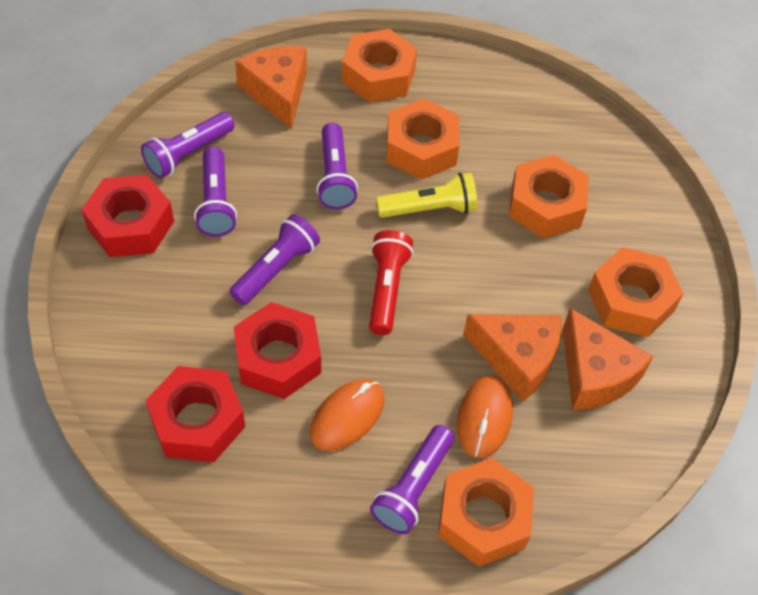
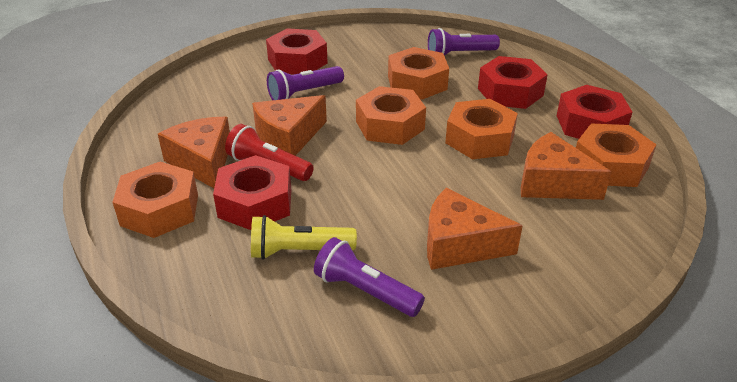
orange cheese: [235,46,307,129] [463,314,562,402] [563,308,654,410] = 3 -> [158,117,230,188] [252,95,327,156] [427,188,523,270] [521,132,612,200] = 4
orange mouse: [310,379,384,451] [457,375,513,458] = 2 -> none = 0
purple flashlight: [141,112,235,178] [194,147,237,237] [229,214,320,305] [316,123,358,210] [370,425,454,534] = 5 -> [267,66,344,100] [314,237,425,317] [428,28,500,55] = 3
red nut: [81,175,174,257] [145,366,245,462] [234,302,321,399] = 3 -> [213,155,291,230] [266,28,328,75] [478,56,548,109] [557,85,632,139] = 4

